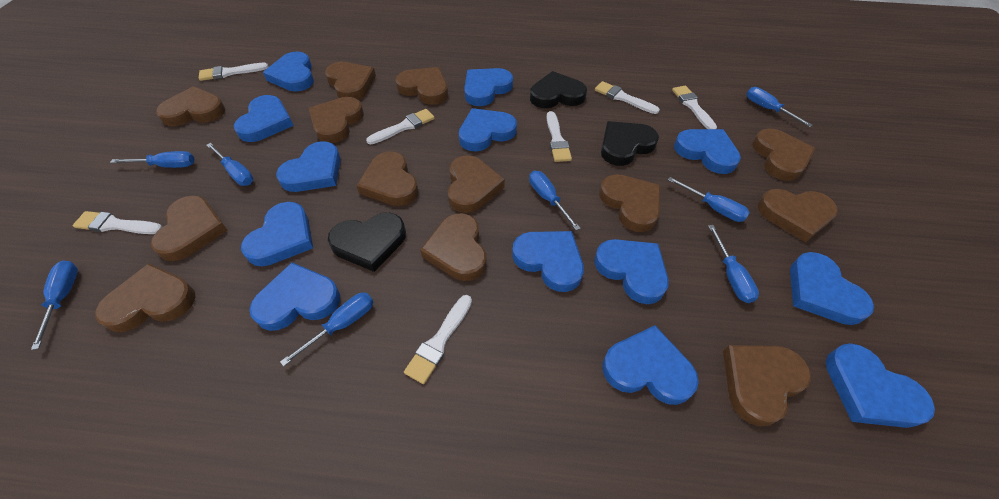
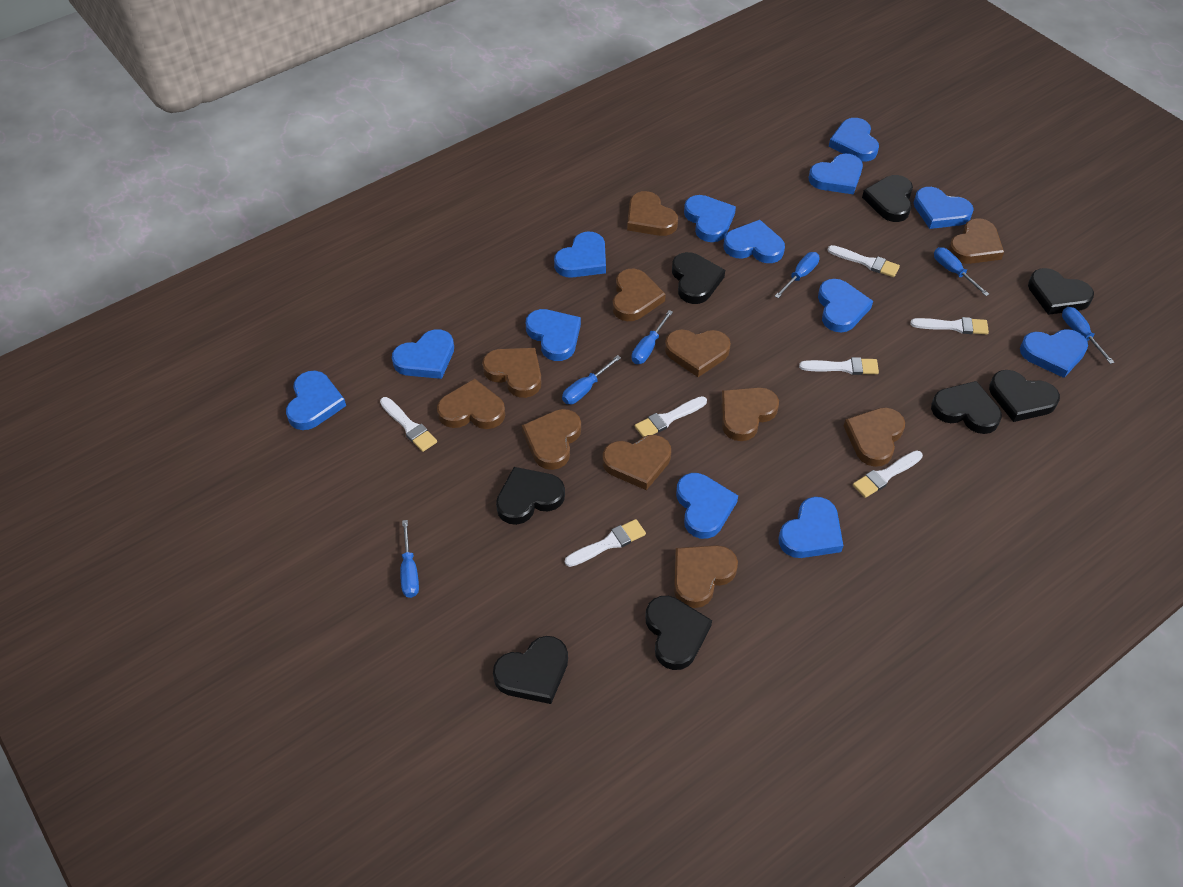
black heart: [328,213,406,272] [530,71,587,108] [601,121,659,166] = 3 -> [493,636,568,704] [496,467,565,525] [646,596,712,670] [672,252,725,304] [862,175,913,222] [931,381,1002,434] [989,370,1060,422] [1028,268,1094,315] = 8
blue screwdriver: [31,261,78,350] [110,151,194,168] [207,143,254,186] [280,292,373,367] [529,171,580,230] [668,177,750,222] [708,225,759,303] [747,87,812,127] = 8 -> [400,520,419,598] [562,355,621,404] [632,310,673,364] [775,252,820,298] [934,247,989,296] [1062,307,1114,364] = 6
brown heart: [95,264,196,332] [151,196,228,261] [156,86,225,126] [309,97,364,143] [325,62,376,100] [356,151,419,206] [395,67,448,105] [420,213,486,281] [448,155,505,213] [599,174,661,232] [723,345,811,427] [752,128,816,181] [758,189,838,242] = 13 -> [437,378,505,429] [482,348,542,398] [522,409,581,470] [603,435,671,490] [612,269,666,321] [627,191,678,236] [665,329,731,377] [674,545,738,608] [721,387,779,441] [844,407,905,467] [948,218,1004,264] = 11

